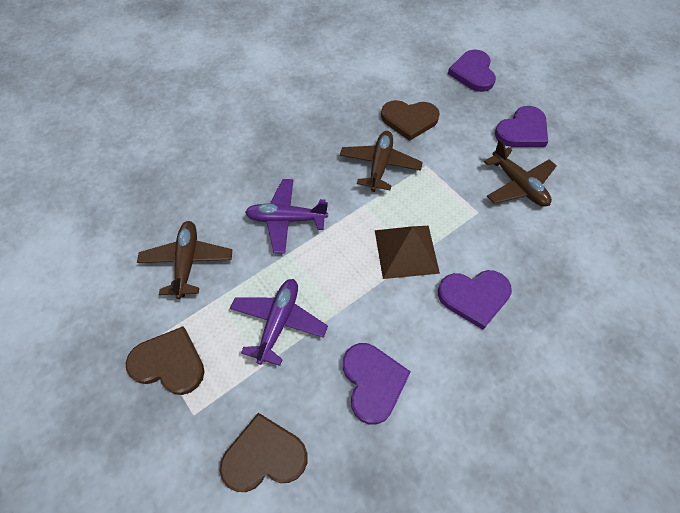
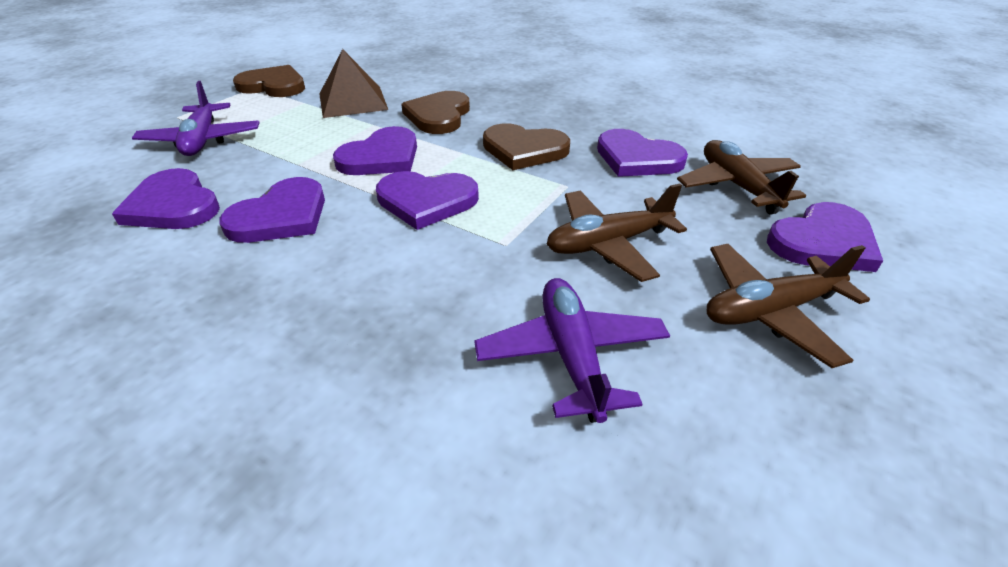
purple heart: [343,343,411,425] [438,270,512,330] [448,50,496,92] [495,106,548,147] = 4 -> [112,168,220,229] [219,177,325,243] [333,126,417,175] [376,171,479,230] [597,129,688,177] [767,202,883,272] = 6

